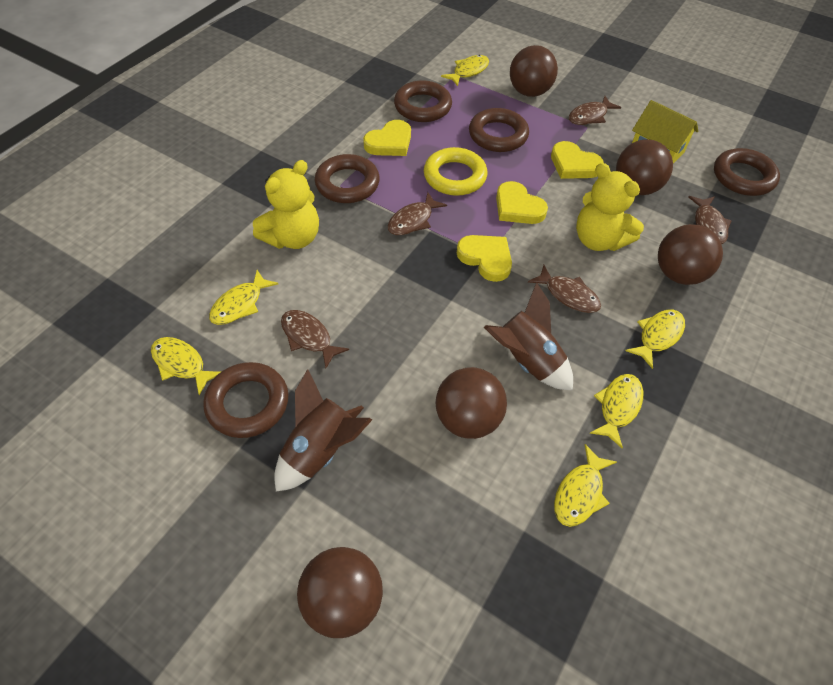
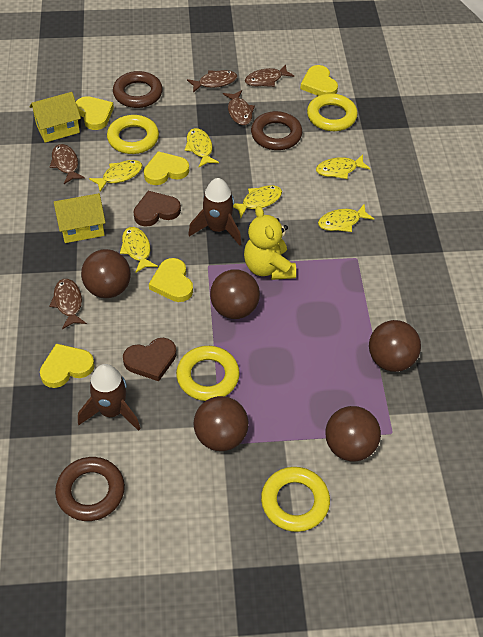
brown heart: none = 0 -> [123,338,176,381] [133,191,181,227] = 2
brown ring: [203,362,288,438] [315,154,380,203] [394,80,452,122] [469,108,529,152] [714,148,780,196] = 5 -> [55,457,125,521] [113,71,163,108] [251,111,302,150] = 3
yellow heart: [363,120,411,156] [457,235,512,282] [496,181,548,224] [551,141,604,179] = 4 -> [40,344,95,388] [76,96,114,130] [144,151,189,185] [149,258,193,302] [300,65,338,96] = 5
yellow house: [632,100,698,164] = 1 -> [29,92,81,143] [54,193,106,243] = 2
yellow ring: [424,147,487,196] = 1 -> [107,115,159,154] [176,346,240,401] [261,467,330,532] [307,93,358,131] = 4
yellow teddy bear: [253,160,319,249] [576,163,644,251] = 2 -> [244,206,296,280] = 1

